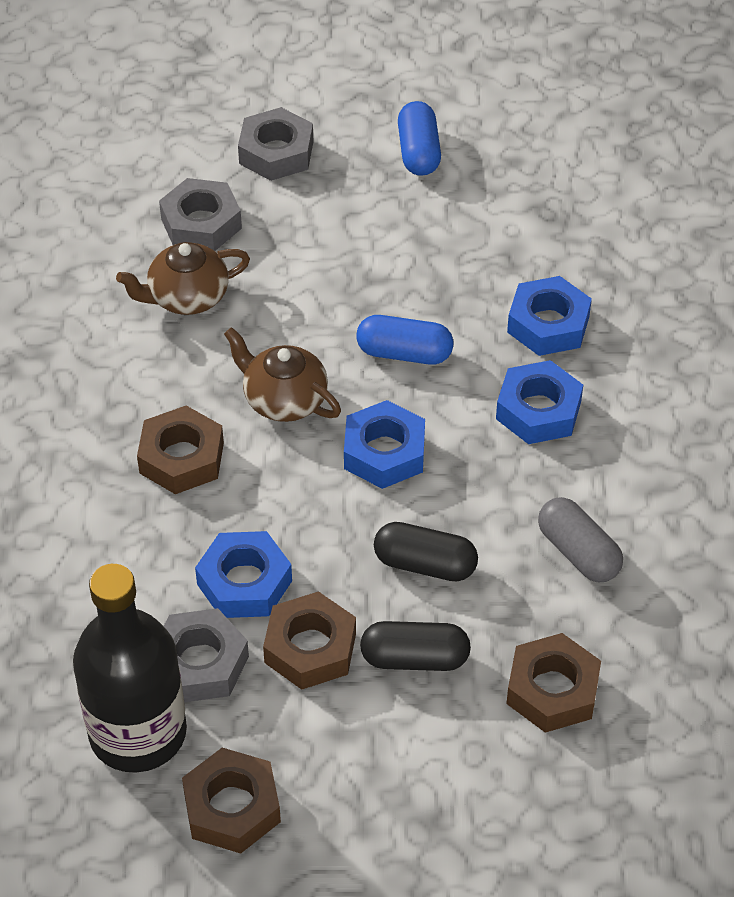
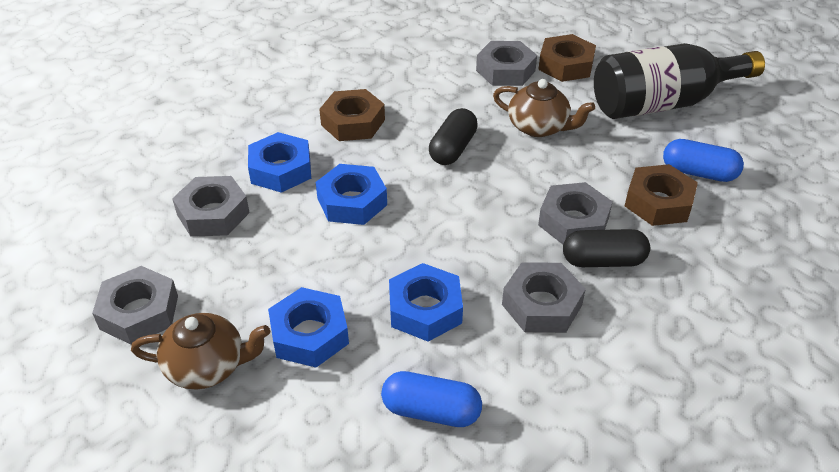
brown nut: [137,406,224,494] [182,748,281,853] [263,591,356,690] [506,633,601,733] = 4 -> [319,89,385,141] [538,34,596,82] [625,164,698,226] = 3
grey capsule: [538,497,623,582] = 1 -> none = 0
grey nut: [159,178,242,251] [164,608,249,702] [238,107,313,181] = 3 -> [92,266,178,345] [172,176,250,237] [476,41,537,86] [502,262,586,333] [538,182,613,244] = 5

